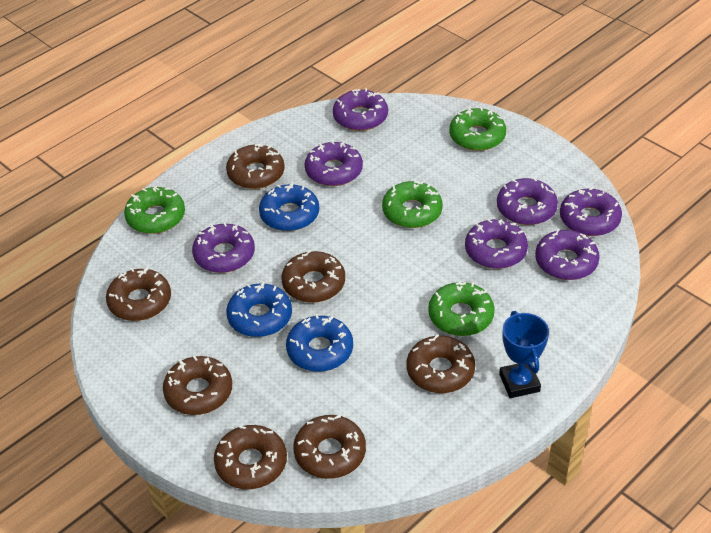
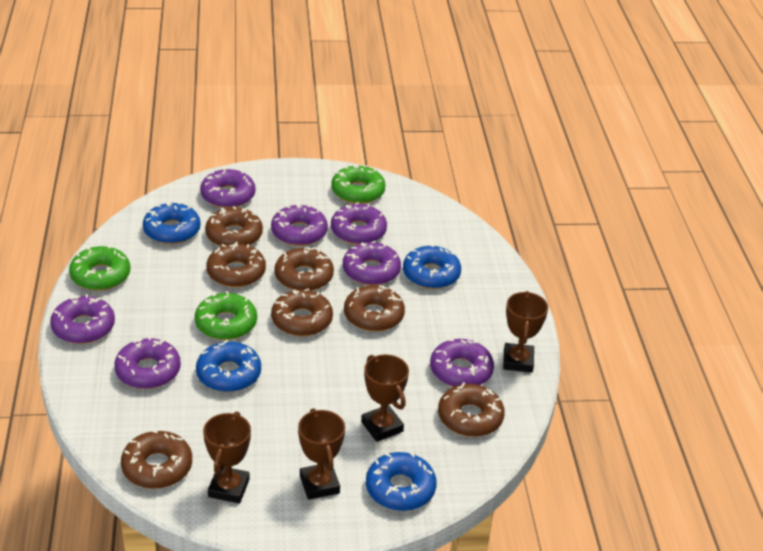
blue donut: [226,282,292,337] [259,182,319,231] [286,314,353,372] = 3 -> [143,202,201,244] [196,340,261,392] [366,452,437,511] [403,244,461,289] = 4
blue trophy: [499,311,549,398] = 1 -> none = 0
brown trophy: none = 0 -> [203,411,251,503] [298,408,345,500] [361,354,409,442] [503,291,548,373] = 4
green donut: [124,186,185,234] [382,181,443,228] [428,282,495,336] [449,107,506,151] = 4 -> [69,245,130,291] [195,291,257,340] [331,165,385,204] = 3

